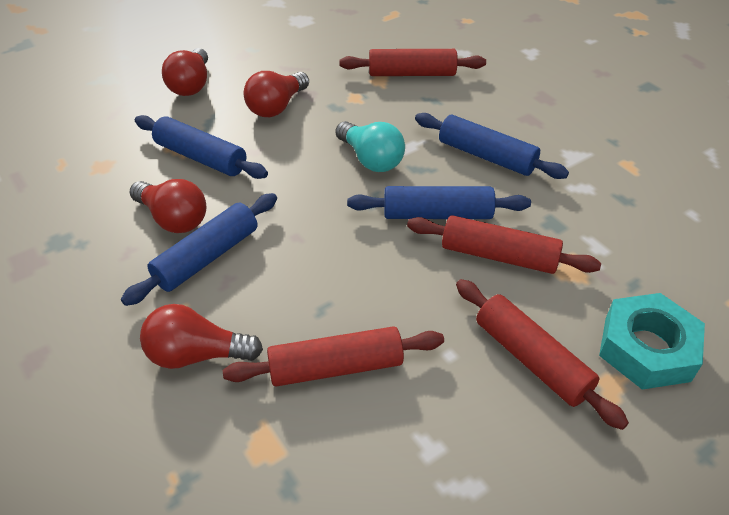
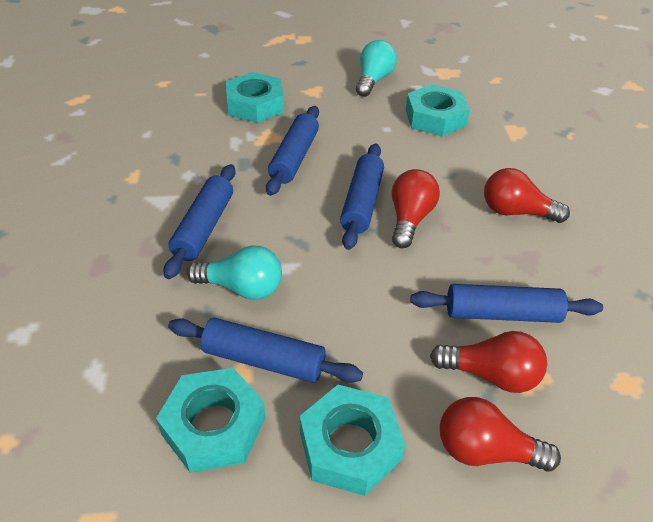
blue rolling pin: [121,193,277,306] [135,115,268,179] [347,186,531,219] [415,113,569,179] = 4 -> [163,164,236,279] [168,318,363,383] [266,106,319,196] [340,144,384,250] [410,284,603,323] = 5
red rolling pin: [223,326,444,386] [339,49,486,76] [407,215,601,274] [456,279,629,430] = 4 -> none = 0
turquoise light bulb: [335,121,405,172] = 1 -> [187,245,282,300] [356,40,397,97] = 2
turquoise nut: [599,293,705,390] = 1 -> [156,368,266,473] [226,72,284,123] [300,385,405,496] [406,84,470,137] = 4

